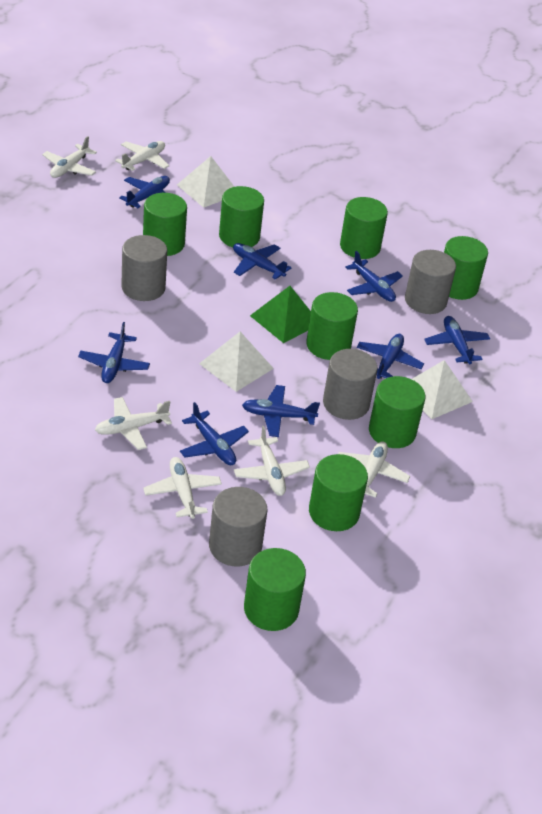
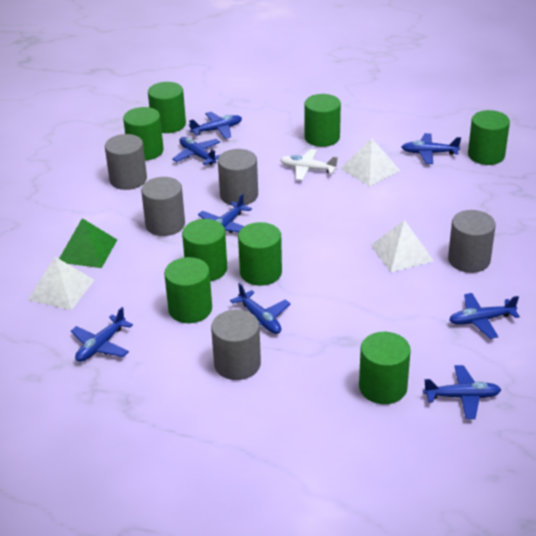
grey cylinder: [121,235,167,301] [209,487,267,566] [323,349,377,420] [405,250,456,314] = 4 -> [105,134,147,190] [141,177,185,236] [211,310,261,380] [218,149,258,205] [448,210,496,273] = 5
white plane: [42,136,97,178] [95,397,172,450] [115,141,169,171] [143,457,222,519] [234,426,310,496] [338,441,410,498] = 6 -> [280,149,338,181] = 1

